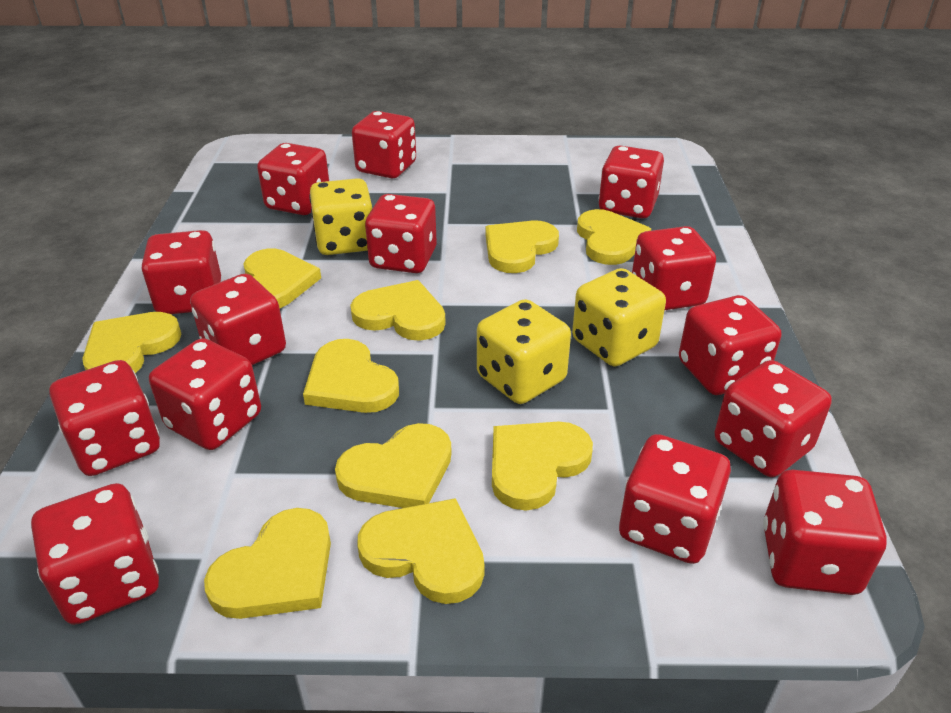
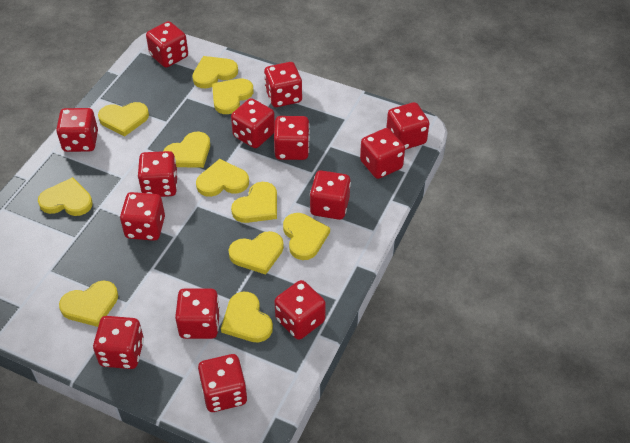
yellow dice: [309,178,372,255] [477,299,571,404] [572,268,666,367] = 3 -> none = 0
yellow heart: [82,312,181,373] [204,508,331,619] [243,249,321,308] [303,339,399,413] [335,423,452,508] [350,280,446,341] [358,498,485,604] [486,220,559,273] [492,422,593,511] [577,209,651,265] = 10 -> [38,177,93,216] [59,280,118,327] [98,102,149,137] [163,132,210,168] [192,56,238,88] [196,159,249,197] [212,79,253,114] [221,292,273,343] [229,231,284,275] [231,182,277,223] [283,213,330,260] = 11

